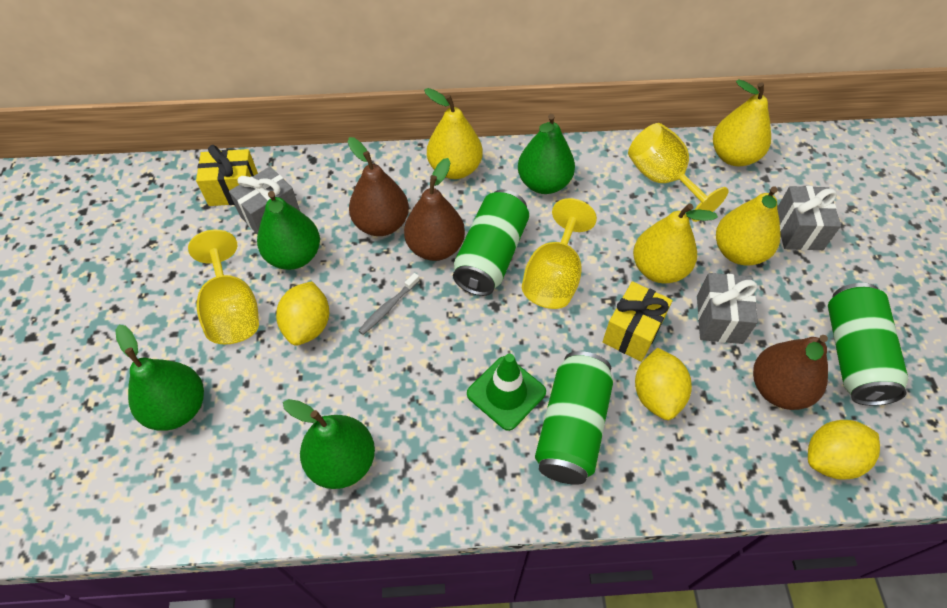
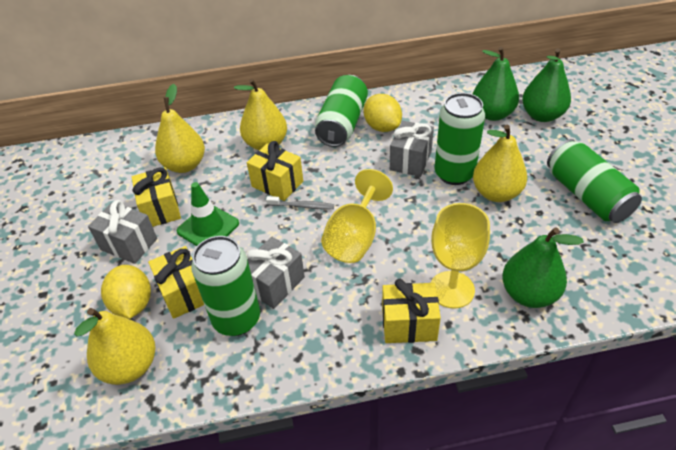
brown pear: [348,137,409,236] [404,158,465,261] [753,335,828,410] = 3 -> none = 0
green can: [453,190,529,296] [535,351,613,485] [828,283,908,406] = 3 -> [191,236,260,336] [315,75,368,147] [434,93,485,185] [547,139,642,223] = 4
green pear: [115,325,204,431] [257,191,320,270] [283,399,375,489] [518,114,575,194] = 4 -> [473,47,519,121] [502,227,584,308] [522,48,571,122] = 3
yellow gift: [196,145,258,206] [603,281,672,362] = 2 -> [132,167,181,227] [148,246,204,319] [247,141,303,201] [382,279,441,343] = 4
yellow goblet: [188,230,259,344] [522,198,597,309] [628,123,729,222] = 3 -> [321,169,393,263] [431,203,490,308] = 2
yellow lemon: [276,281,329,346] [635,348,692,420] [808,420,880,480] = 3 -> [101,265,151,319] [364,94,402,132] = 2

